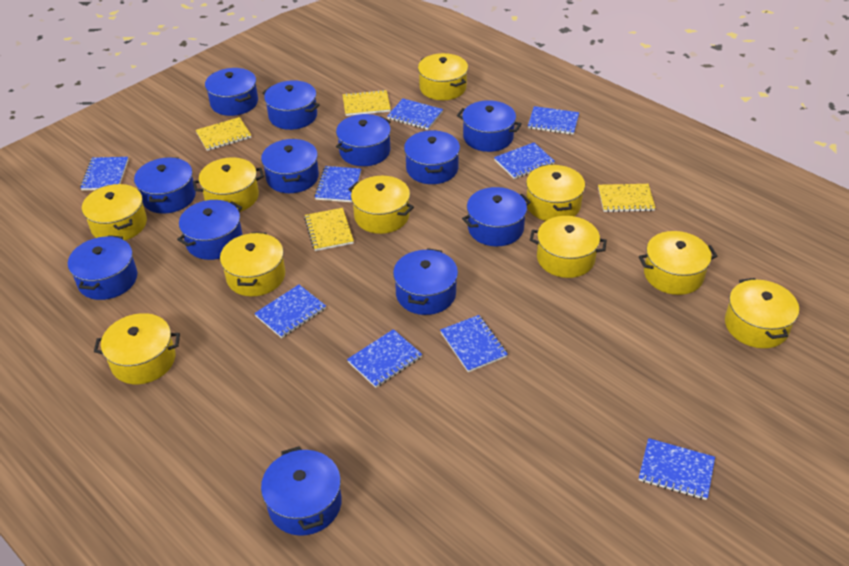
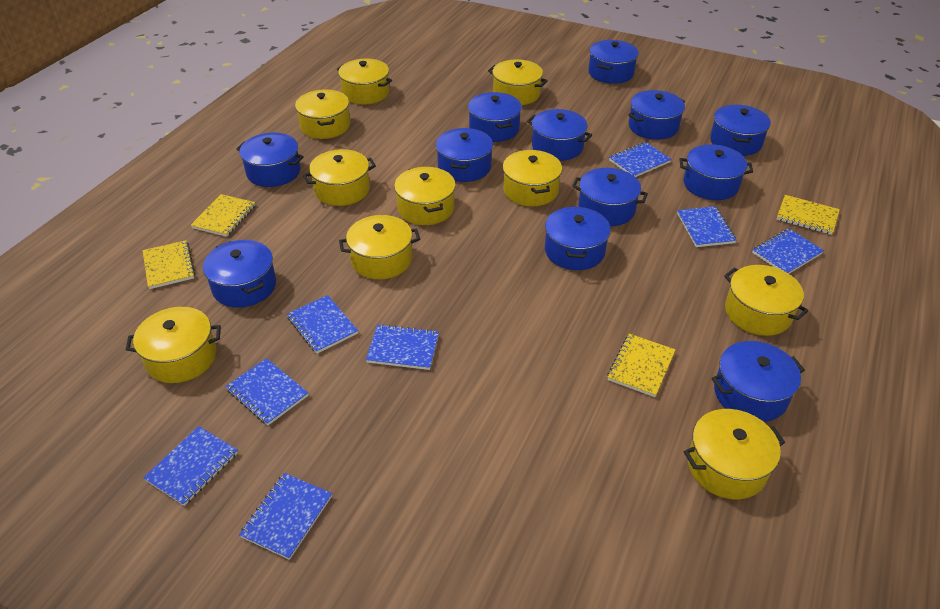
blue notebook: [80,157,128,191] [254,285,326,338] [314,166,361,202] [347,329,422,388] [387,98,443,130] [440,315,508,372] [494,143,555,179] [528,106,579,135] [639,438,715,500] = 9 -> [143,426,238,506] [225,358,308,425] [239,473,332,560] [287,295,358,354] [366,324,439,370] [609,142,671,177] [677,206,737,247] [752,229,824,274] = 8

